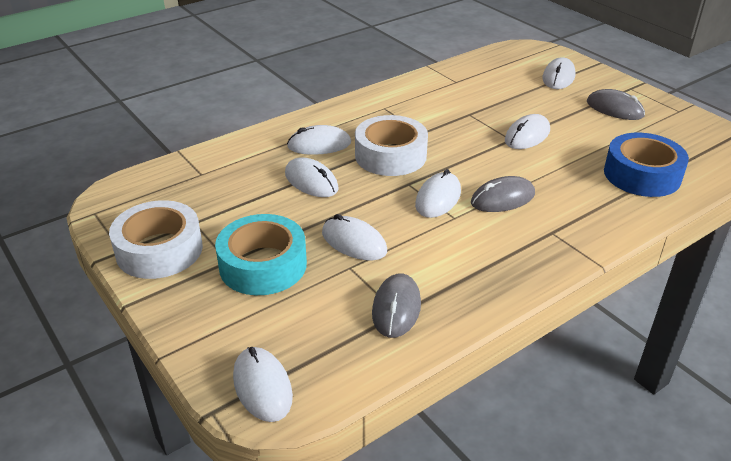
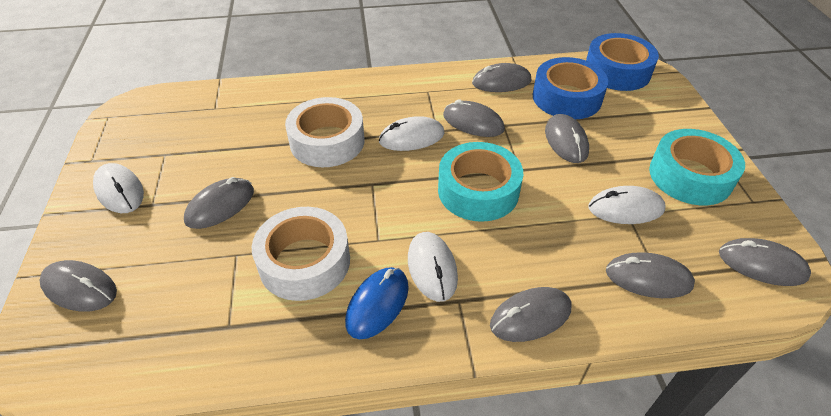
blue mouse: none = 0 -> [345,267,409,339] = 1
blue tape: [604,133,689,197] = 1 -> [533,57,608,119] [586,33,659,91] = 2
grey mouse: [372,273,421,338] [471,176,535,212] [587,89,645,120] = 3 -> [39,260,117,311] [184,177,254,229] [443,99,505,137] [472,63,532,92] [490,287,571,342] [545,114,589,163] [606,252,695,298] [719,238,811,286] = 8
turquoise tape: [215,214,307,295] = 1 -> [438,142,523,222] [649,129,745,205] = 2
white mouse: [233,347,293,422] [285,157,339,197] [287,125,351,155] [322,214,387,260] [415,169,461,218] [505,114,550,149] [542,57,576,89] = 7 -> [93,163,144,213] [379,116,445,151] [408,232,458,302] [589,186,666,224] = 4

